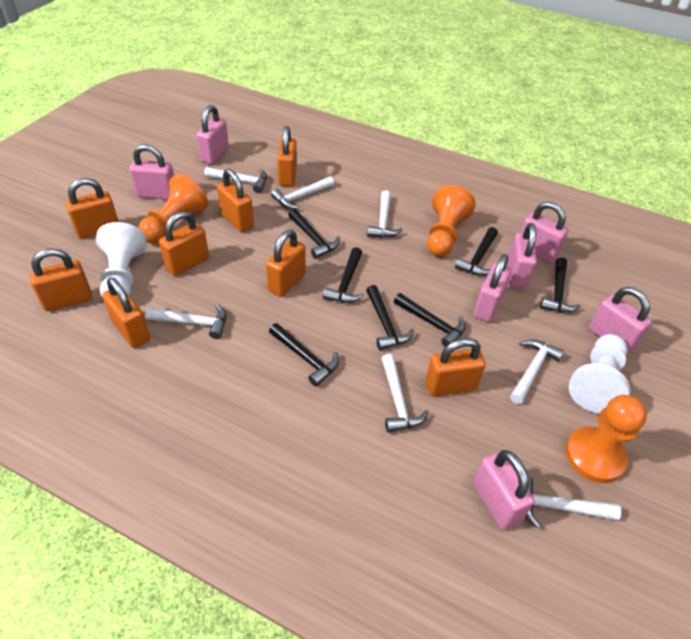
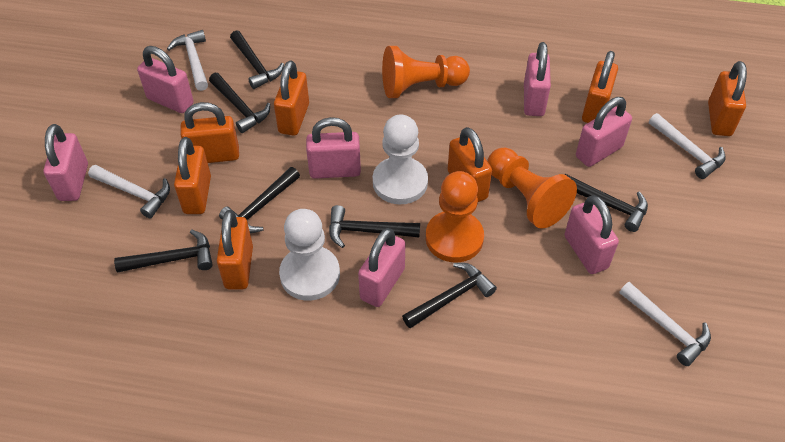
orange padlock: [30,248,92,311] [65,178,119,239] [102,277,150,348] [159,211,209,276] [217,169,254,232] [266,230,306,297] [277,126,297,186] [425,338,486,397] = 8 -> [174,137,211,214] [180,102,239,163] [217,210,253,289] [274,60,309,136] [448,127,492,202] [582,51,618,123] [708,61,747,136] = 7
white hammer: [145,304,227,339] [204,167,267,193] [271,176,334,209] [367,190,403,238] [381,354,429,433] [510,339,564,404] [525,476,621,528] = 7 -> [88,165,170,218] [167,30,208,91] [619,282,711,366] [649,113,726,179] = 4

